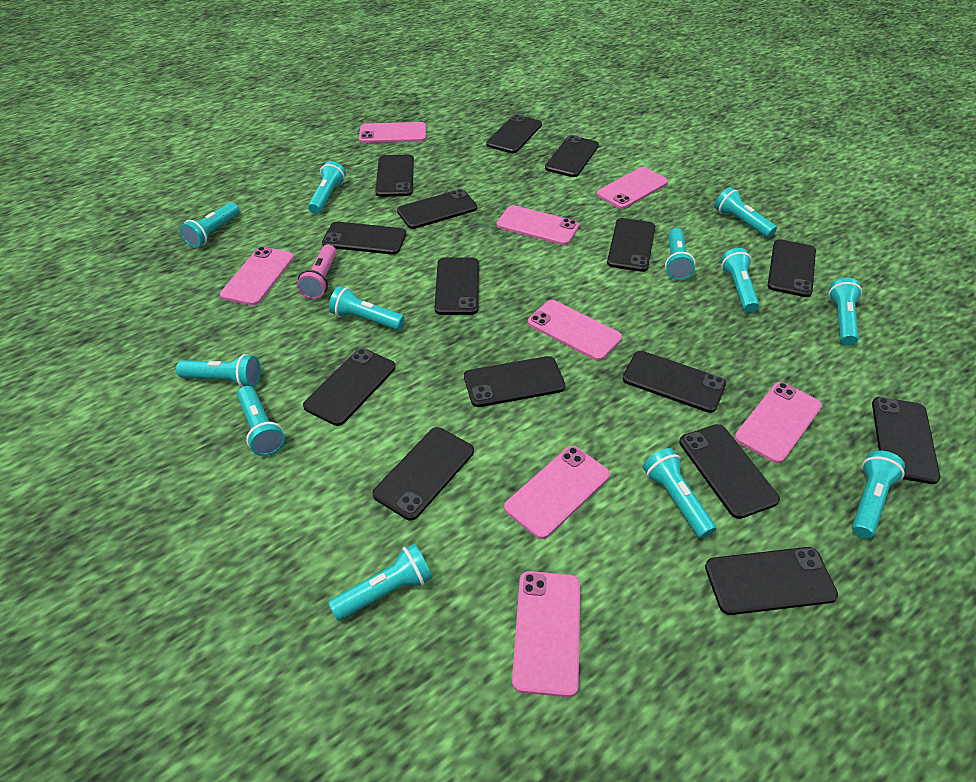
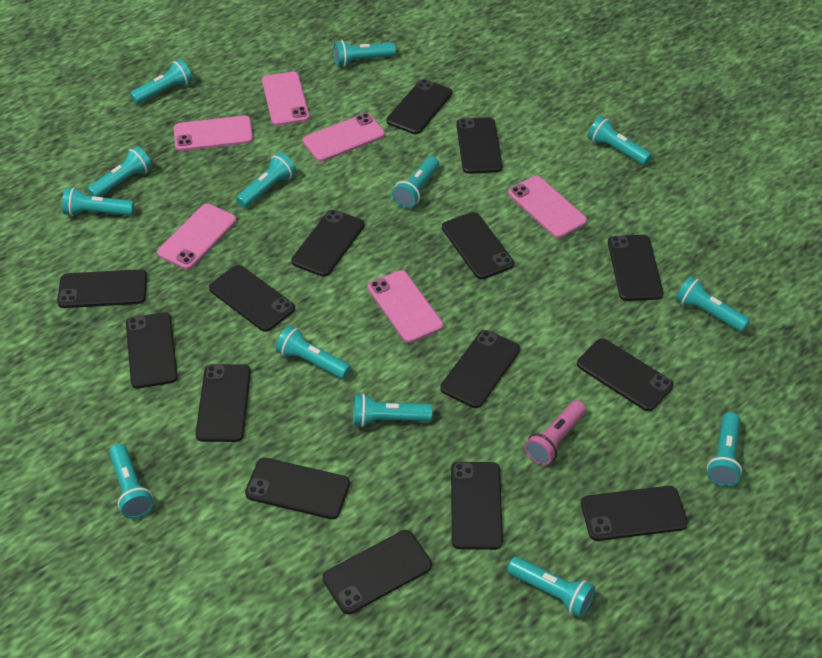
pink phone: [220,246,294,306] [359,122,426,143] [497,205,579,245] [504,446,610,539] [512,571,580,697] [528,300,622,361] [597,167,668,209] [735,382,822,464] = 8 -> [157,204,237,270] [174,115,253,151] [262,72,310,126] [303,113,385,162] [368,270,443,343] [508,176,587,238] = 6
turquoise flashlight: [176,354,261,387] [180,202,240,248] [237,386,285,456] [308,161,346,214] [328,544,432,621] [329,286,405,330] [643,448,716,539] [665,228,695,280] [715,187,777,238] [721,248,759,313] [828,278,862,346] [852,450,905,539] = 12 -> [62,187,135,216] [87,146,152,197] [109,444,154,519] [130,59,193,104] [236,153,296,208] [276,326,351,379] [333,40,396,67] [353,394,432,427] [392,156,439,209] [507,557,595,618] [588,116,652,165] [675,276,750,332] [707,412,742,487] = 13

